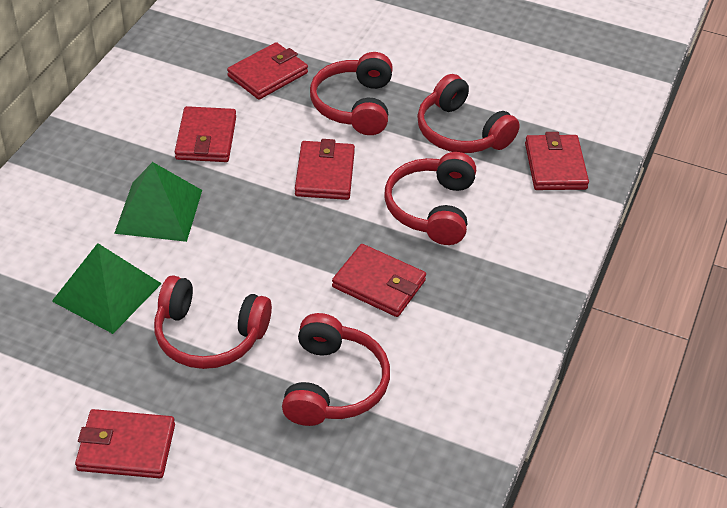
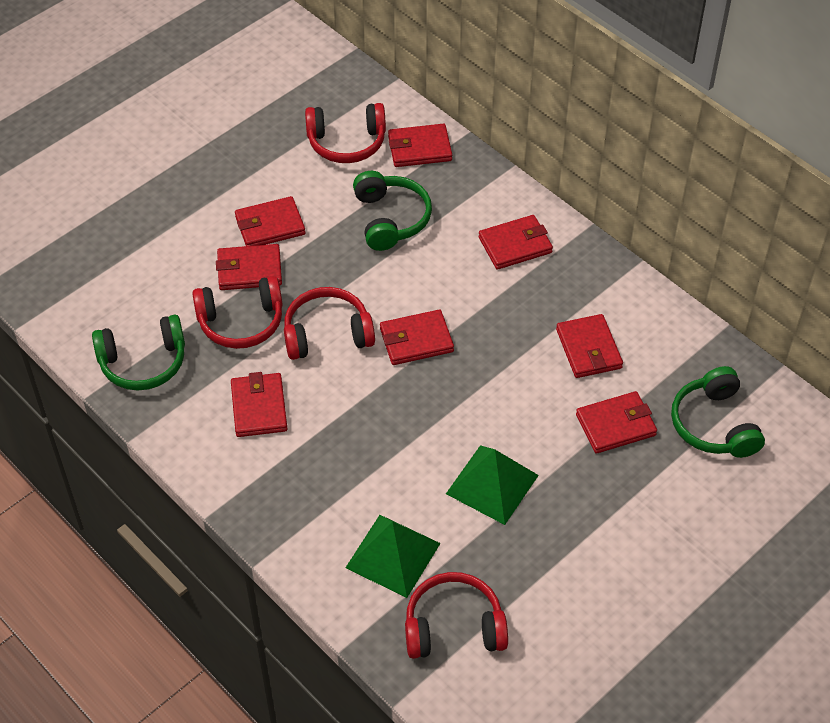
green headphones: none = 0 -> [92,315,185,390] [353,171,432,251] [671,366,765,458] = 3
red headphones: [154,275,272,369] [282,313,390,426] [310,52,393,135] [384,152,476,245] [417,74,520,153] = 5 -> [192,276,283,349] [284,287,375,360] [305,103,386,163] [405,572,508,659] = 4
red wallet: [75,409,175,478] [175,106,236,162] [227,42,308,100] [295,139,355,200] [332,244,426,317] [525,132,589,190] = 6 -> [216,244,282,290] [231,372,288,437] [235,196,305,246] [380,310,454,365] [388,124,452,167] [479,215,553,270] [556,314,623,378] [576,391,657,453] = 8

